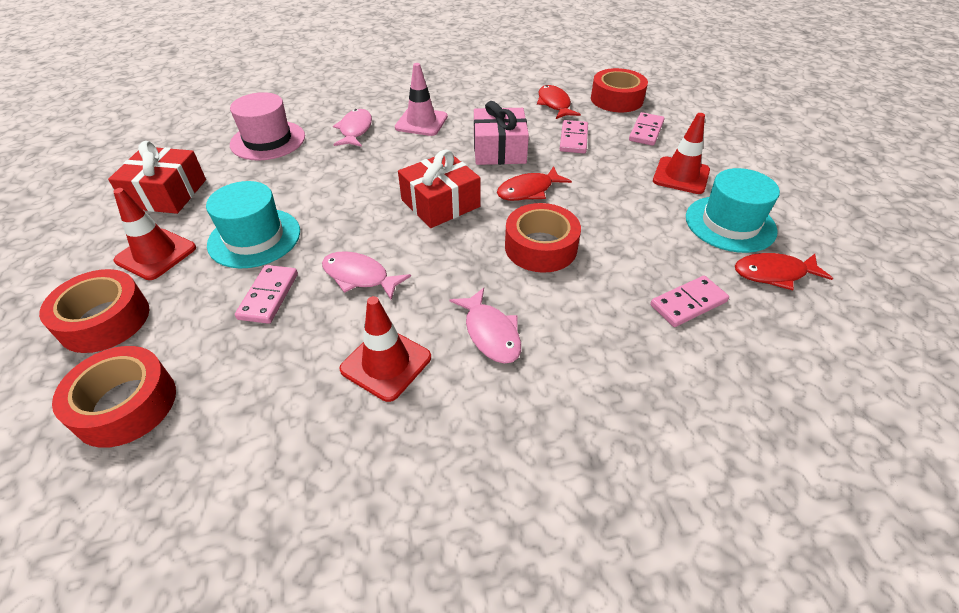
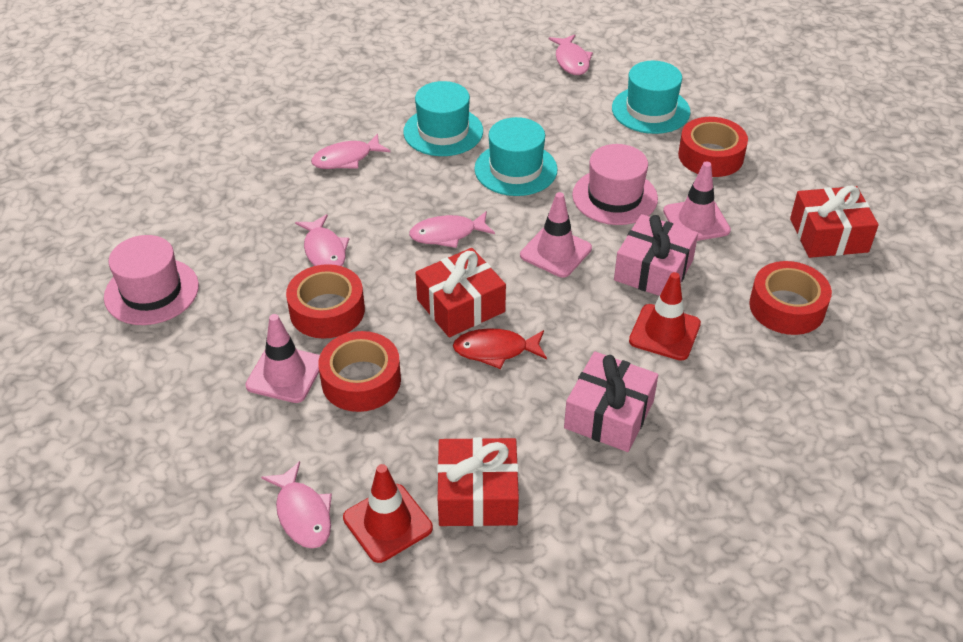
pink domino: [235,265,298,324] [560,120,588,153] [629,112,665,146] [650,276,729,327] = 4 -> none = 0
pink fish: [322,251,411,300] [333,109,372,147] [449,288,521,364] = 3 -> [261,461,332,548] [295,214,349,266] [311,134,390,169] [409,211,495,248] [549,34,593,75] = 5
pink gift: [474,101,529,165] = 1 -> [564,351,658,452] [614,214,698,296] = 2
pink hat: [230,92,305,160] = 1 -> [104,235,199,325] [572,144,658,225] = 2
pink traffic cone: [395,63,448,136] = 1 -> [245,314,320,403] [520,192,592,278] [663,161,731,241] = 3
red fish: [497,166,572,201] [537,85,581,119] [735,253,833,291] = 3 -> [453,328,547,369] = 1
red gift: [108,141,206,214] [398,150,480,228] = 2 -> [415,248,506,337] [437,437,519,527] [790,186,879,258] = 3
red traffic cone: [113,188,196,280] [339,296,431,402] [653,113,710,194] = 3 -> [343,464,433,563] [629,272,701,361] = 2
turquoise hat: [206,181,300,268] [686,168,780,253] = 2 -> [403,81,483,156] [474,117,558,196] [612,61,690,134] = 3

